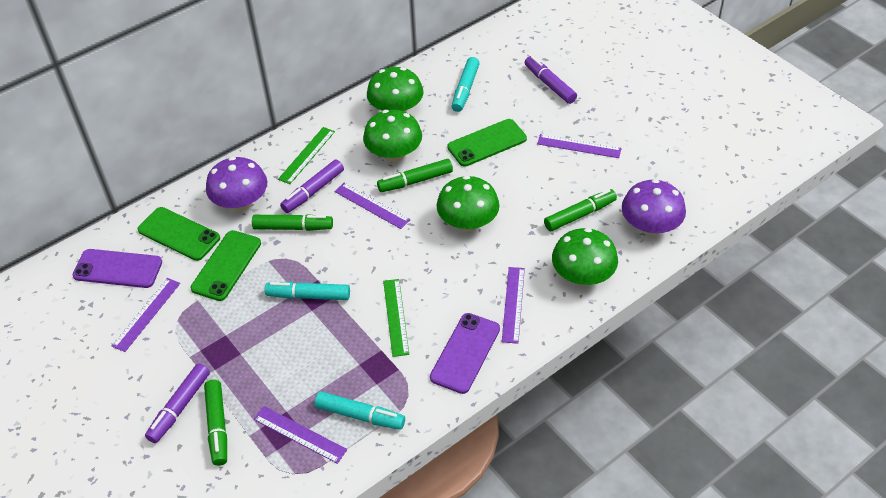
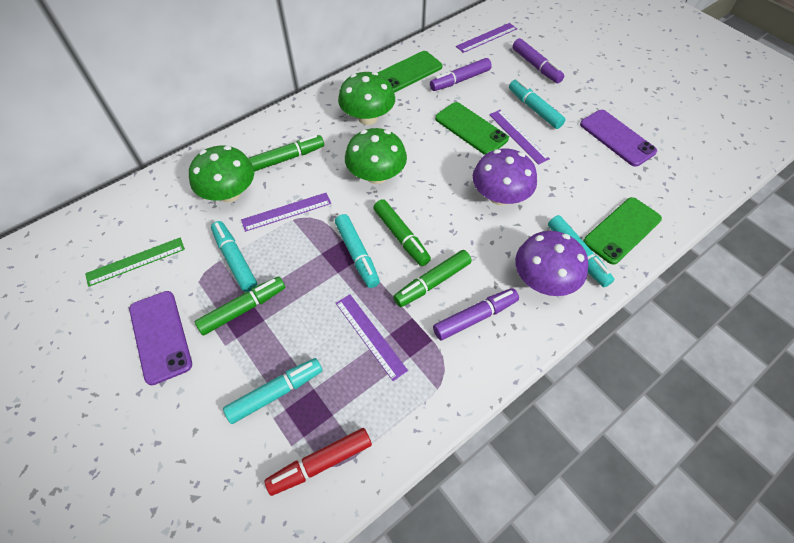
green mushroom: [363,109,422,162] [367,67,424,112] [437,176,500,232] [552,228,618,286] = 4 -> [189,146,254,202] [338,72,395,125] [345,128,407,184] = 3
green ruler: [278,127,335,184] [383,279,409,357] = 2 -> [85,238,185,287] = 1
purple ruler: [112,278,180,352] [254,406,347,464] [335,183,410,229] [502,267,525,344] [537,134,622,158] = 5 -> [241,193,331,232] [336,294,408,381] [456,23,517,53] [489,110,550,165] = 4
red marker: none = 0 -> [265,428,372,496] = 1
turquoise marker: [265,282,350,300] [315,391,405,430] [451,57,480,112] = 3 -> [211,221,257,292] [223,358,322,424] [335,214,380,288] [509,79,566,129] [548,215,614,287] = 5

